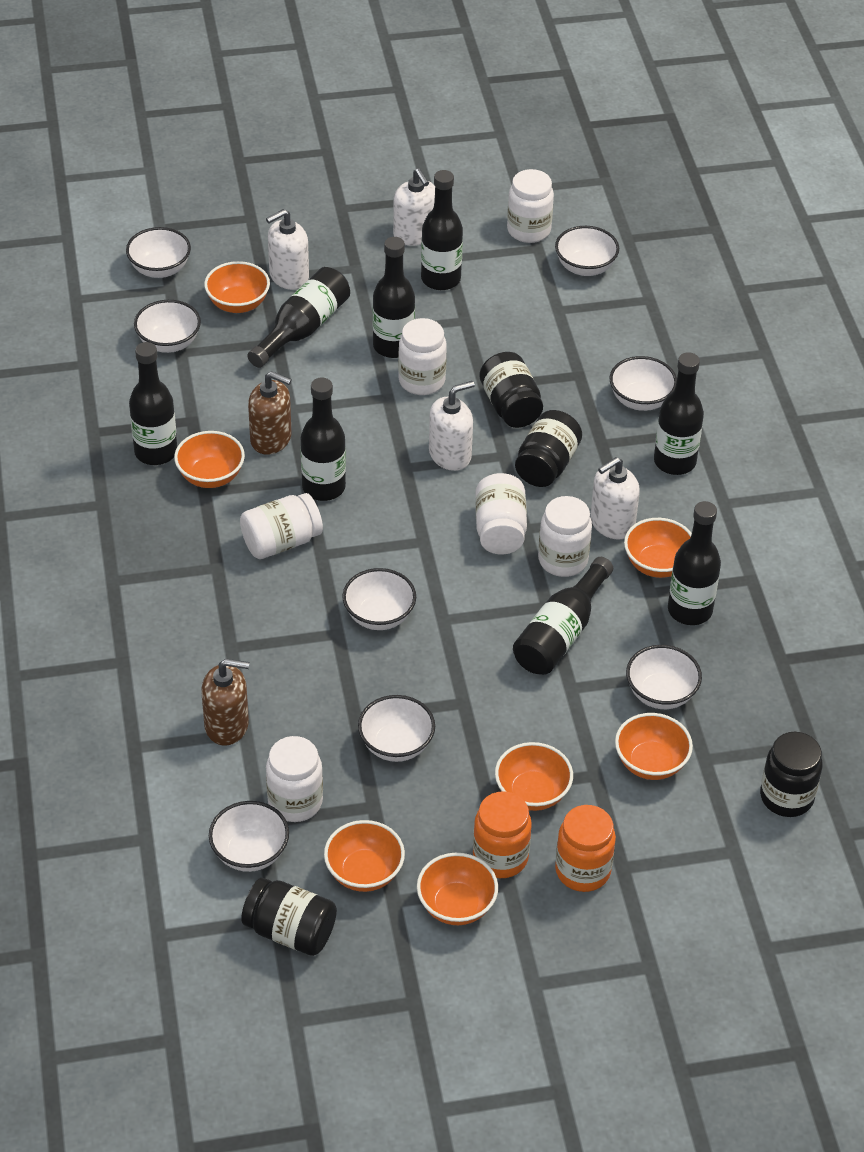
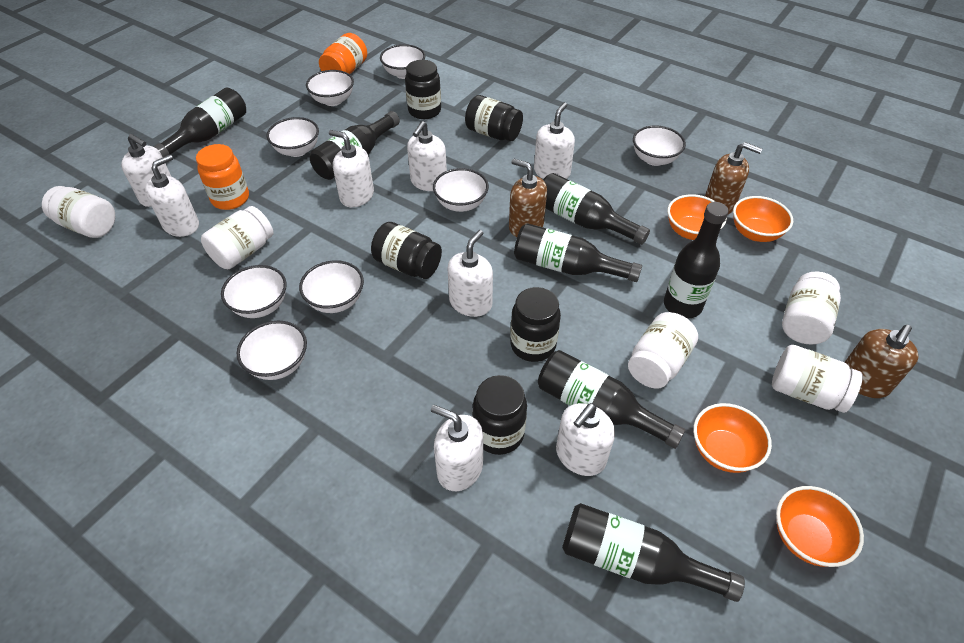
black bottle: [129,342,177,465] [247,267,350,368] [300,377,346,501] [373,237,415,358] [421,170,463,290] [513,557,613,675] [654,352,704,475] [668,501,721,625] = 8 -> [154,87,246,157] [310,111,400,180] [514,223,642,282] [538,350,686,449] [543,173,650,245] [562,503,745,602] [664,202,729,319] = 7
black jar: [241,878,337,956] [479,352,543,428] [515,410,582,487] [760,732,823,817] = 4 -> [371,222,442,279] [405,60,441,119] [465,95,523,141] [473,375,527,455] [510,287,561,362] = 5
brown soap dispenser: [201,659,249,746] [248,371,292,455] = 2 -> [509,159,547,237] [705,142,762,214] [845,325,919,398] = 3
orange bowl: [174,431,245,488] [204,261,270,313] [324,820,405,892] [417,853,498,925] [495,742,573,811] [615,713,693,780] [624,518,692,578] = 7 -> [667,194,727,240] [693,403,772,473] [733,196,793,242] [776,486,864,567] = 4
white jar: [240,493,323,559] [266,736,323,822] [398,318,447,395] [475,473,527,554] [507,169,554,243] [538,496,592,577] = 6 -> [42,186,115,238] [201,206,273,269] [628,312,698,389] [772,345,863,413] [782,271,841,344] = 5
white soap dispenser: [266,209,309,290] [393,168,435,246] [429,381,475,471] [590,457,640,540] = 4 -> [121,134,171,207] [145,155,199,237] [329,130,374,207] [407,121,447,191] [431,405,483,491] [447,230,493,317] [534,102,575,179] [556,403,615,476] = 8

